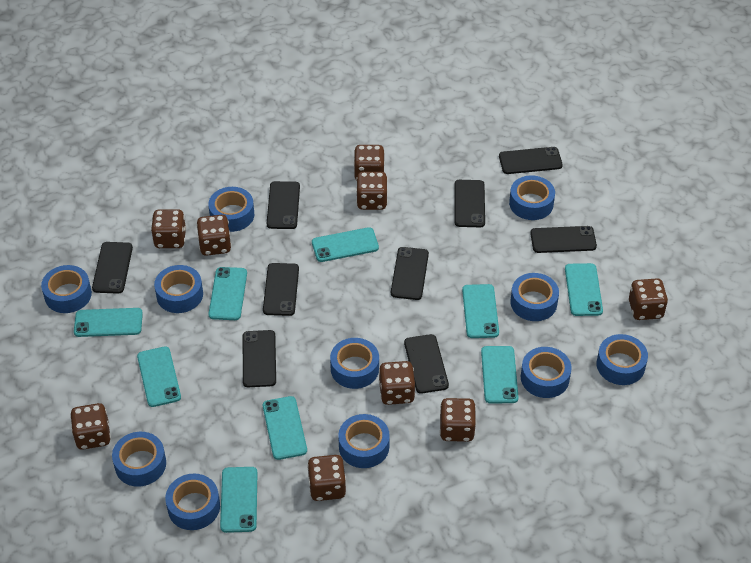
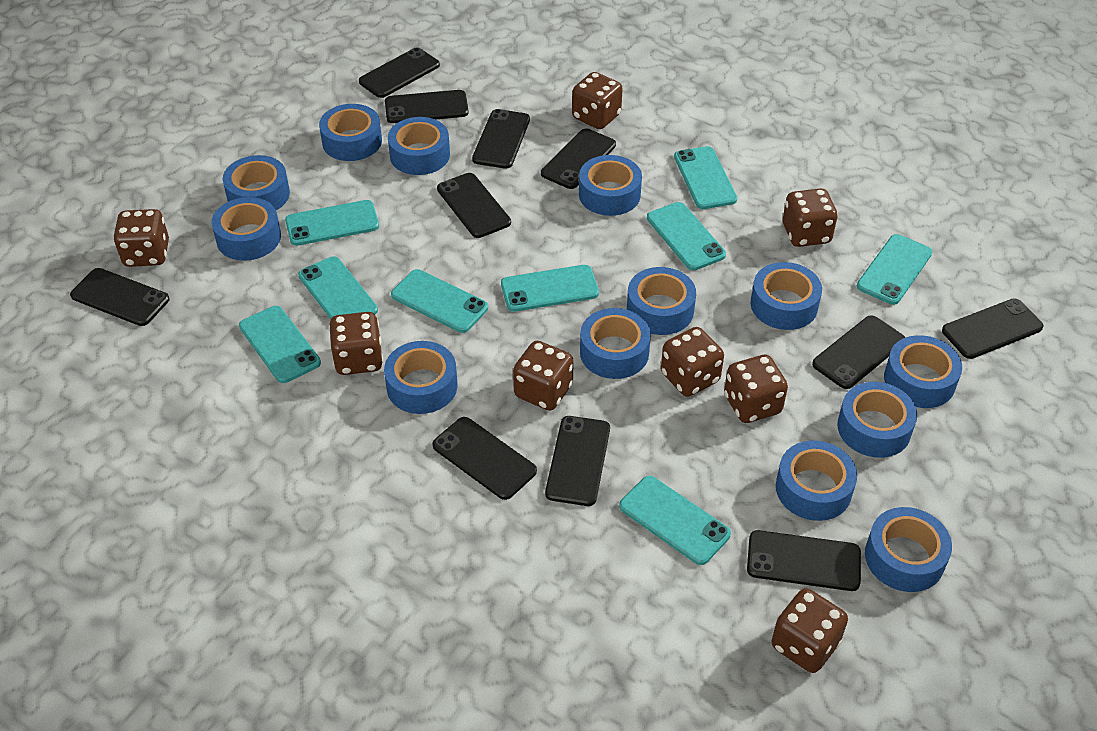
black phone: [92,242,133,294] [243,330,276,387] [263,263,299,316] [267,181,300,229] [391,247,429,300] [404,334,449,393] [455,180,485,227] [499,147,563,174] [530,226,597,253] = 9 -> [70,268,170,326] [359,47,440,98] [385,90,469,123] [432,417,537,500] [437,173,511,238] [472,109,530,169] [541,128,616,189] [545,416,610,506] [747,530,861,591] [812,315,905,389] [942,299,1044,359] = 11
blue tape: [41,265,92,313] [112,432,166,487] [154,265,203,313] [165,473,220,530] [208,187,254,232] [330,338,379,389] [338,414,390,468] [509,175,555,220] [510,273,559,321] [521,347,572,398] [597,334,648,385] = 11 -> [211,197,281,261] [223,155,290,210] [319,104,382,161] [384,341,458,414] [388,117,450,175] [579,155,642,216] [580,308,651,379] [627,267,696,335] [751,262,822,330] [776,441,857,521] [837,382,917,458] [865,507,952,592] [884,335,962,408] = 13
brown dice: [70,403,111,450] [151,209,186,248] [196,215,231,256] [307,455,346,501] [354,145,385,179] [356,172,388,210] [379,361,415,405] [440,398,476,442] [629,278,668,320] = 9 -> [113,209,169,267] [329,312,383,375] [513,341,574,411] [572,72,623,129] [661,327,724,397] [724,355,788,423] [772,588,848,673] [783,188,838,247] = 8

